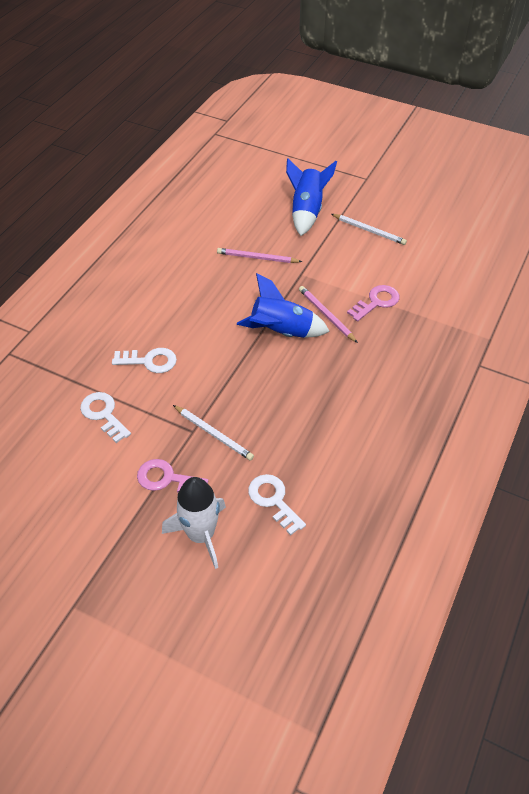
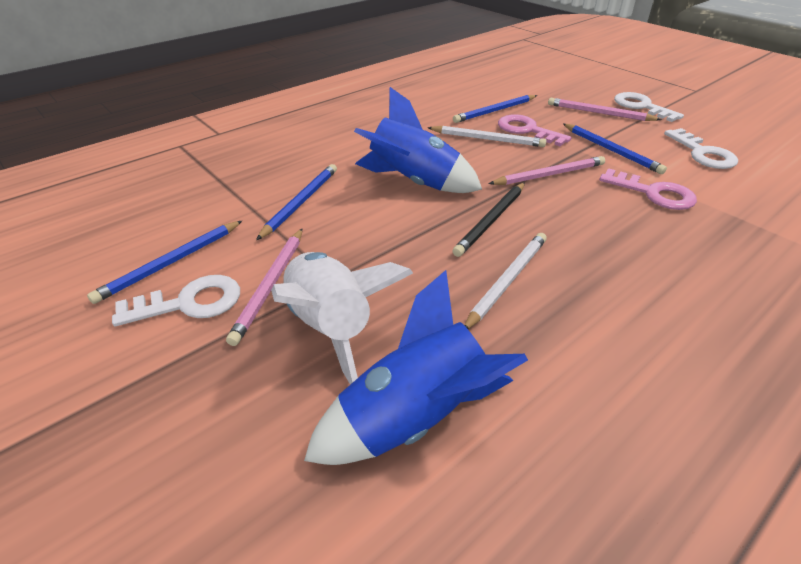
black pencil: none = 0 -> [453,182,525,257] = 1
blue pencil: none = 0 -> [87,221,242,304] [256,164,337,240] [453,95,537,123] [563,124,667,174] = 4
pink pencil: [217,248,302,263] [299,286,358,343] = 2 -> [226,229,302,346] [488,156,605,185] [548,98,662,121] = 3

